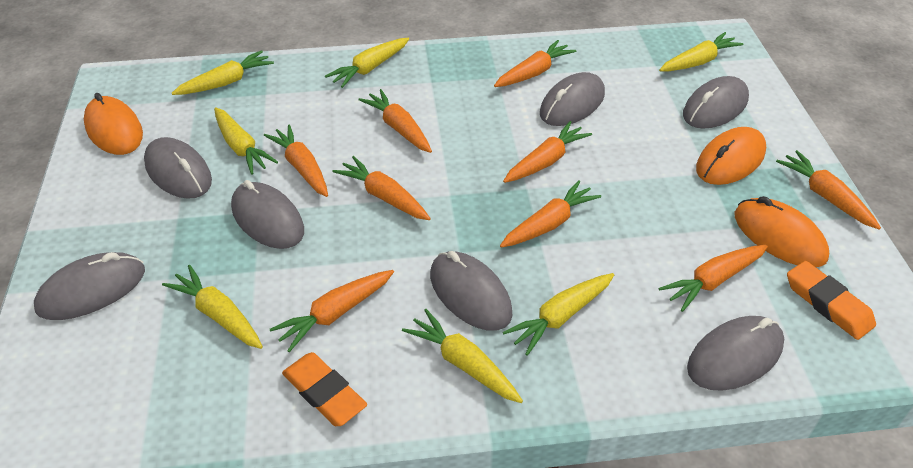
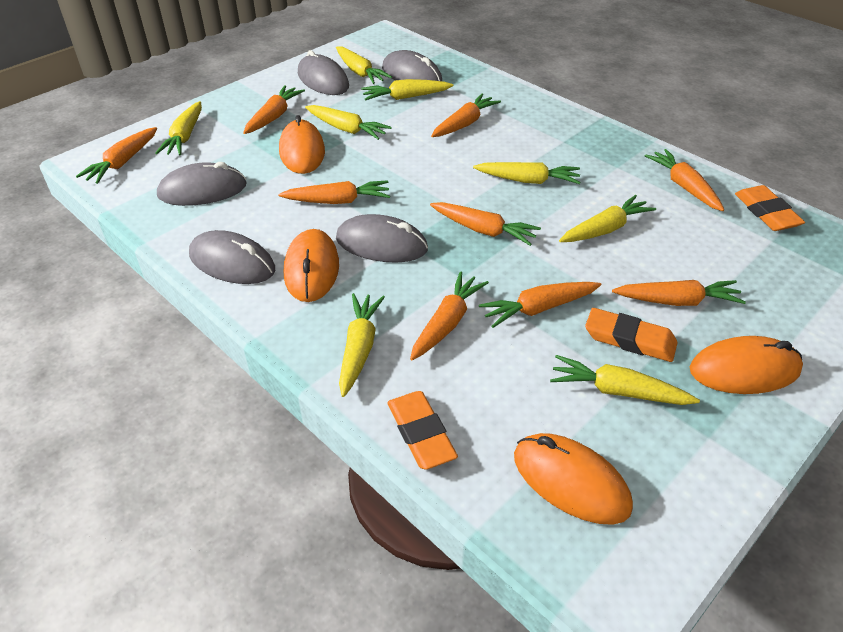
grey mouse: [34,252,145,320] [144,137,212,199] [231,180,304,249] [430,251,512,330] [540,72,605,126] [683,76,749,129] [687,316,784,391] = 7 -> [157,162,247,206] [189,230,275,284] [298,50,349,95] [336,214,428,263] [382,50,442,81] = 5
orange eraser: [282,352,367,426] [787,261,876,340] = 2 -> [387,391,458,470] [585,308,677,362] [735,185,805,231] = 3
orange mouse: [84,93,143,155] [696,127,766,185] [735,196,829,267] = 3 -> [279,115,325,174] [284,229,339,302] [514,433,633,525] [690,336,803,394] = 4
yellow carrot: [162,265,263,349] [172,50,274,95] [214,107,278,175] [325,38,409,88] [402,309,523,403] [503,273,614,356] [659,32,743,71] = 7 -> [155,101,202,155] [305,105,392,140] [336,46,392,84] [339,293,385,397] [361,79,454,101] [473,162,581,184] [550,355,700,405] [559,195,656,242] = 8

